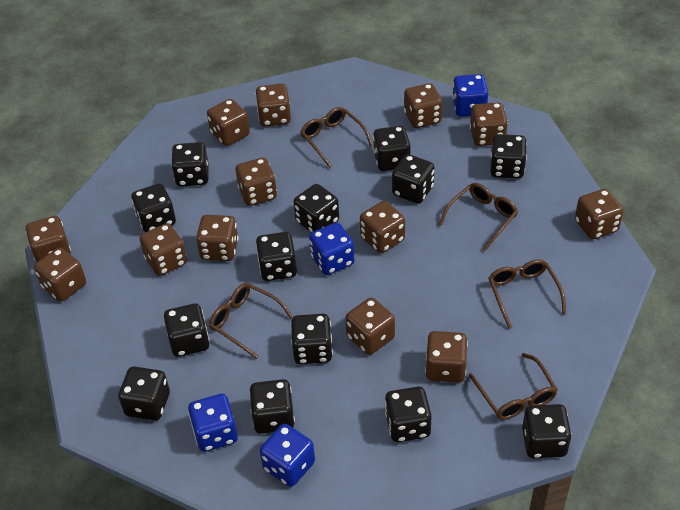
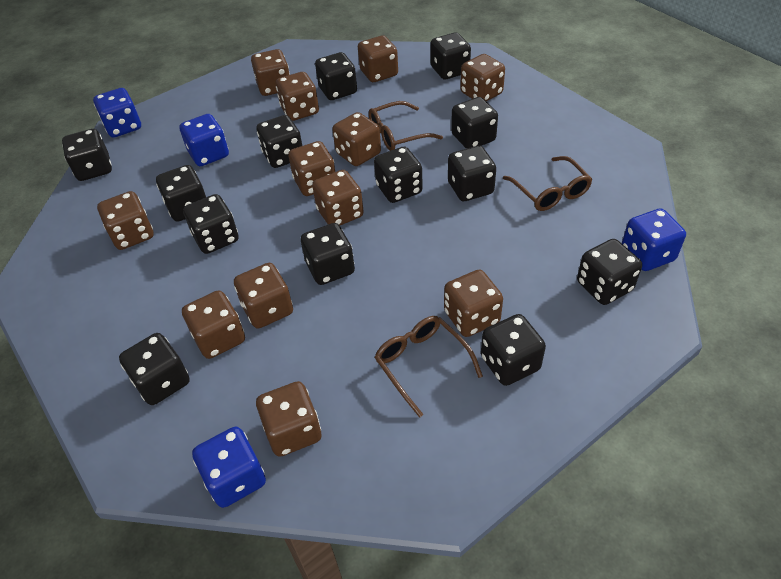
brown dice: [26,216,71,263] [34,247,86,302] [139,223,187,276] [196,215,239,261] [207,99,250,146] [236,158,277,206] [255,83,291,127] [345,297,395,355] [360,201,405,253] [404,83,442,128] [425,331,468,383] [470,102,508,146] [575,189,624,240] = 13 -> [97,191,154,250] [182,290,245,359] [234,263,293,329] [251,49,290,96] [256,381,321,457] [276,72,319,121] [288,141,335,196] [312,170,364,226] [332,112,381,166] [358,35,398,82] [444,270,503,337] [460,54,505,101] = 12
brown glasses: [209,283,293,359] [300,107,373,168] [439,183,518,251] [469,353,558,420] [488,259,566,329] = 5 -> [369,101,443,151] [374,316,483,418] [503,156,592,211] = 3

